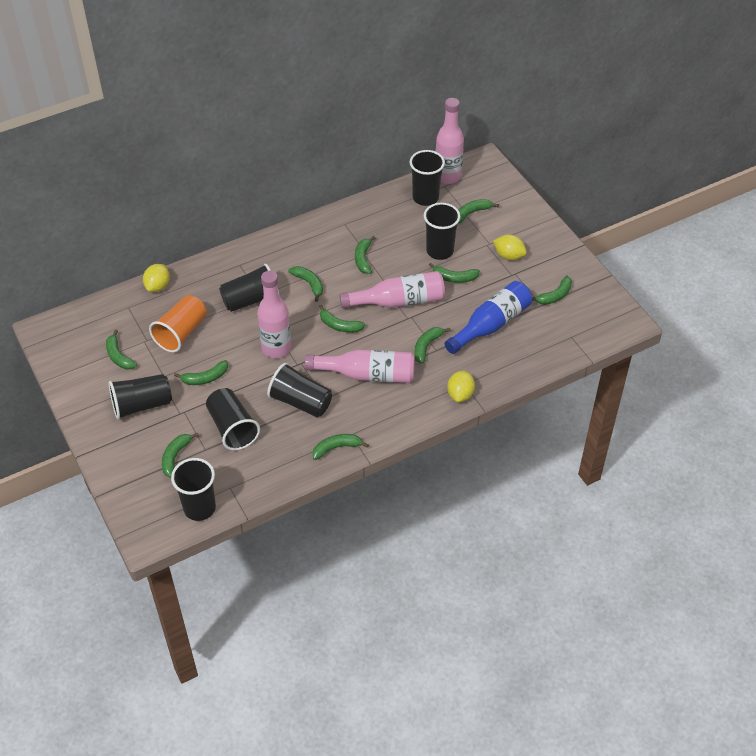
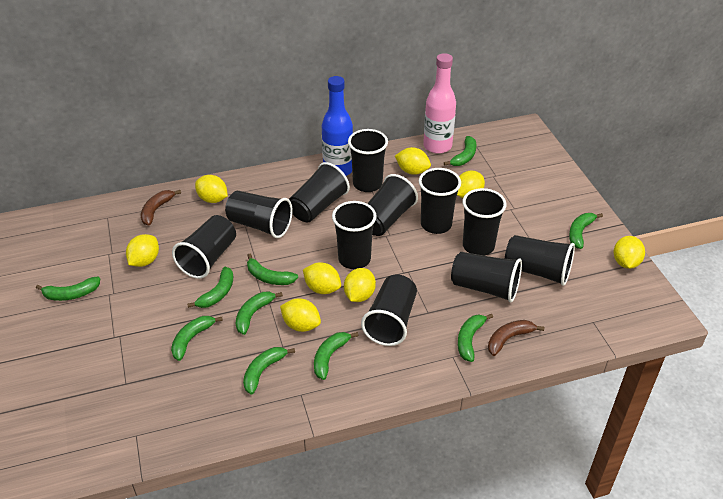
black cup: [109,374,172,420] [171,458,216,521] [206,388,260,450] [219,263,280,312] [267,363,332,417] [410,150,445,206] [424,203,460,260] = 7 -> [172,215,236,279] [225,191,293,238] [289,162,350,222] [332,201,377,269] [348,129,388,192] [361,274,417,346] [367,174,418,236] [419,168,461,234] [451,252,522,303] [463,188,507,256] [505,235,575,286] = 11
brown banana: none = 0 -> [141,190,181,226] [488,320,544,356] = 2
green banana: [106,329,137,369] [162,433,199,478] [174,360,228,385] [288,266,323,302] [312,434,369,460] [319,305,365,333] [355,236,375,274] [414,327,451,364] [429,263,480,283] [458,199,499,224] [532,276,572,305] = 11 -> [36,277,100,301] [171,316,223,361] [187,267,233,308] [236,291,283,335] [243,347,295,395] [247,254,298,285] [314,332,358,380] [444,136,476,166] [458,314,493,362] [569,213,603,249] = 10
orange cup: [149,295,207,353] = 1 -> none = 0
pink bottle: [257,271,291,358] [305,350,415,383] [339,271,445,308] [436,98,464,184] = 4 -> [423,53,456,154] = 1
yellow lemon: [143,264,170,292] [447,370,475,402] [493,235,527,260] = 3 -> [126,234,159,267] [195,175,228,203] [280,298,321,332] [303,263,341,294] [344,268,376,302] [395,147,431,175] [457,171,485,198] [613,236,645,269] = 8

